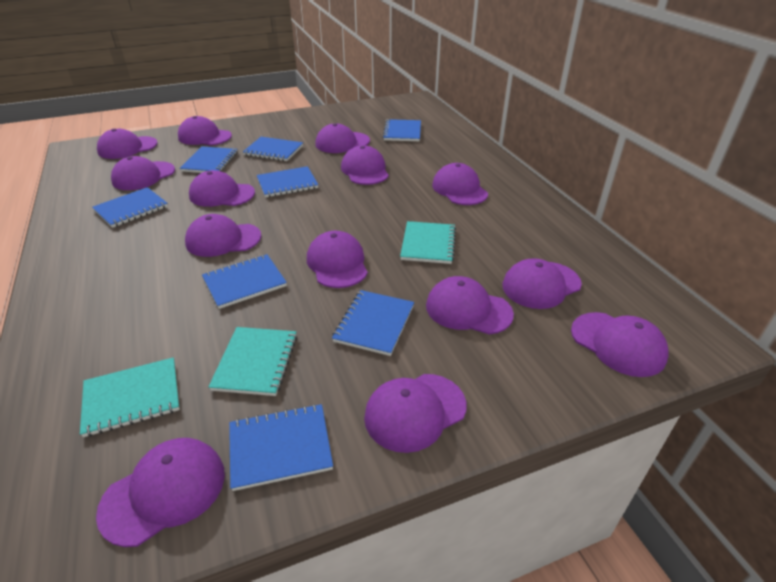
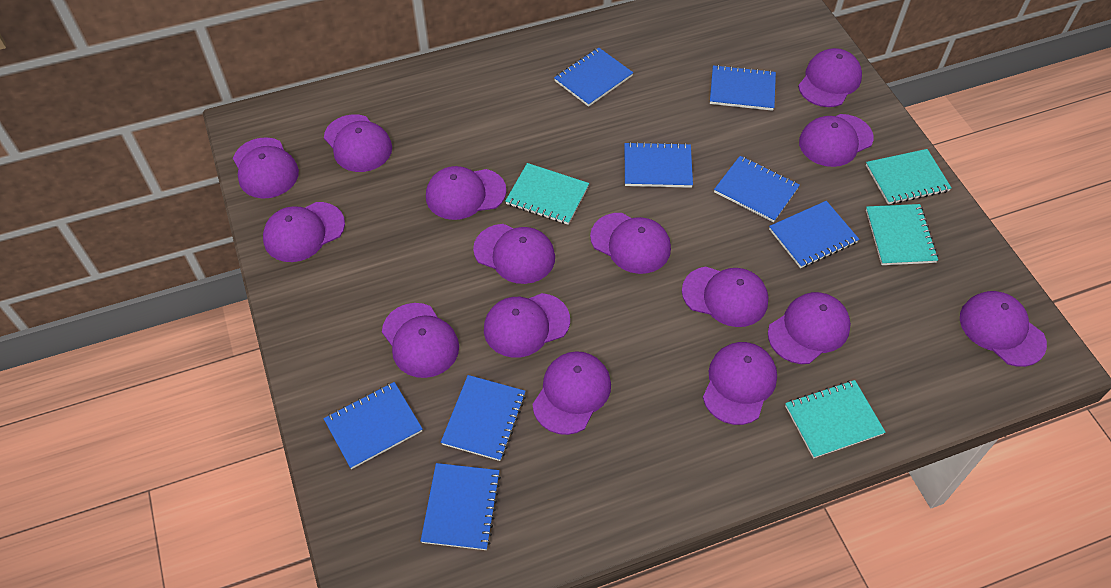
purple cap: [96,438,225,547] [97,129,158,159] [111,156,175,190] [178,116,232,146] [185,214,261,257] [189,170,255,207] [307,231,368,288] [315,123,370,153] [341,145,389,185] [364,374,466,453] [426,276,514,335] [432,163,488,205] [502,258,582,309] [571,312,669,377] = 14 -> [233,137,299,199] [263,202,345,262] [324,114,392,172] [382,303,459,378] [426,166,506,220] [473,224,555,284] [484,293,570,358] [533,351,611,435] [590,213,671,274] [682,267,768,327] [703,342,777,425] [768,292,851,364] [798,48,862,107] [799,114,874,167] [960,291,1047,367] = 15
turquoise notebook: [80,357,180,437] [208,327,297,396] [400,221,456,264] = 3 -> [505,163,589,225] [785,380,886,459] [866,149,951,204] [866,204,938,265] = 4

